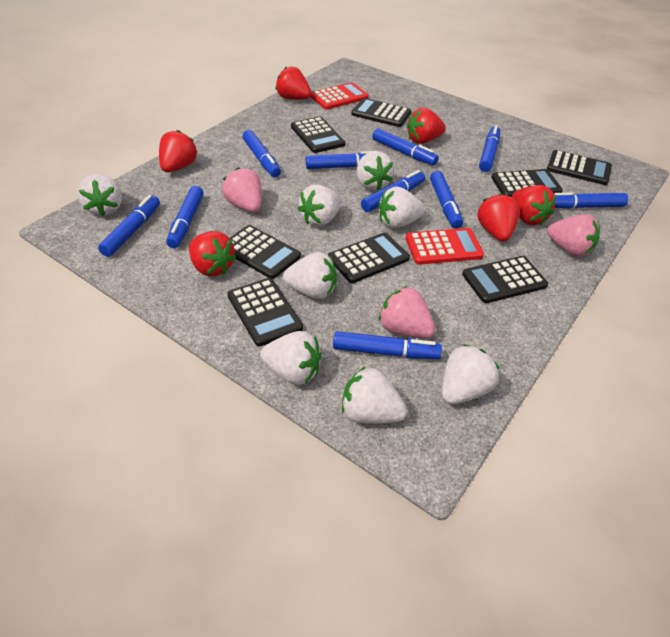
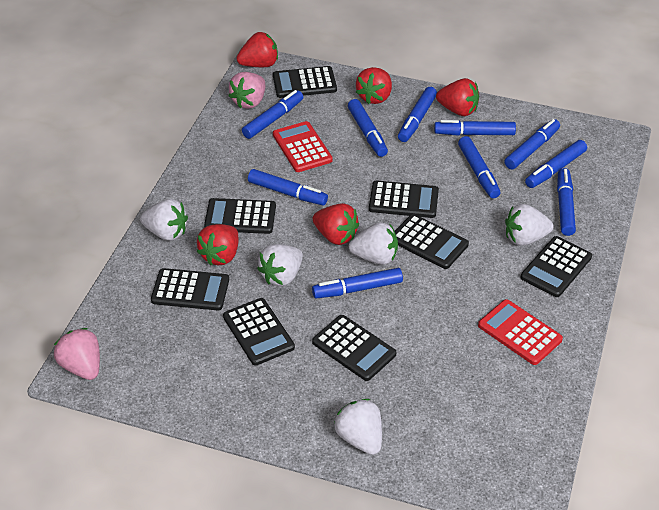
pink strawberry: [222,167,262,212] [379,286,436,338] [547,214,600,257] = 3 -> [54,328,100,380] [228,72,265,109] = 2
red strawberry: [159,130,198,172] [189,231,236,276] [275,66,311,100] [407,108,446,144] [477,193,520,241] [512,185,556,225] = 6 -> [197,224,238,266] [237,32,278,67] [313,203,359,245] [356,67,392,104] [436,78,479,116] = 5
white strawberry: [77,174,122,216] [260,331,321,385] [283,252,337,299] [298,185,342,226] [342,366,407,424] [357,151,394,191] [378,186,425,229] [442,344,499,404] = 8 -> [140,199,188,241] [257,244,303,286] [334,399,382,455] [349,222,398,265] [505,204,553,246] = 5

